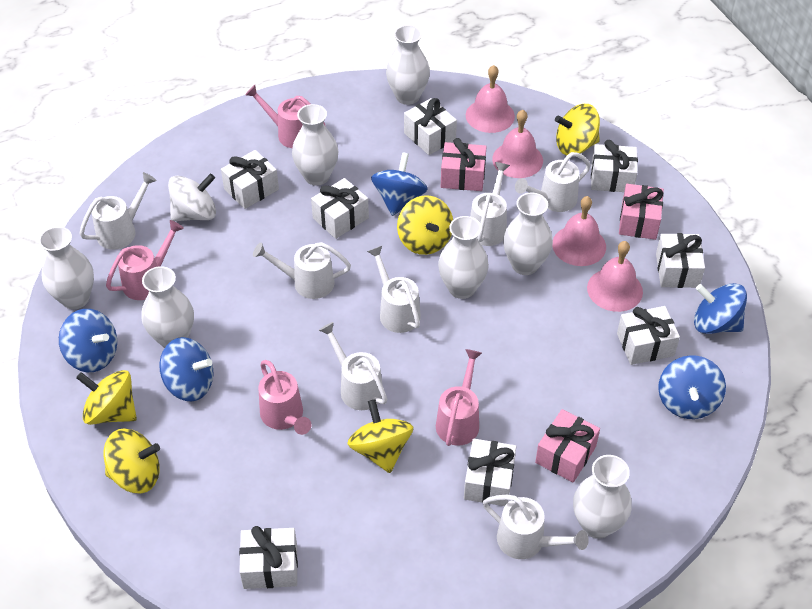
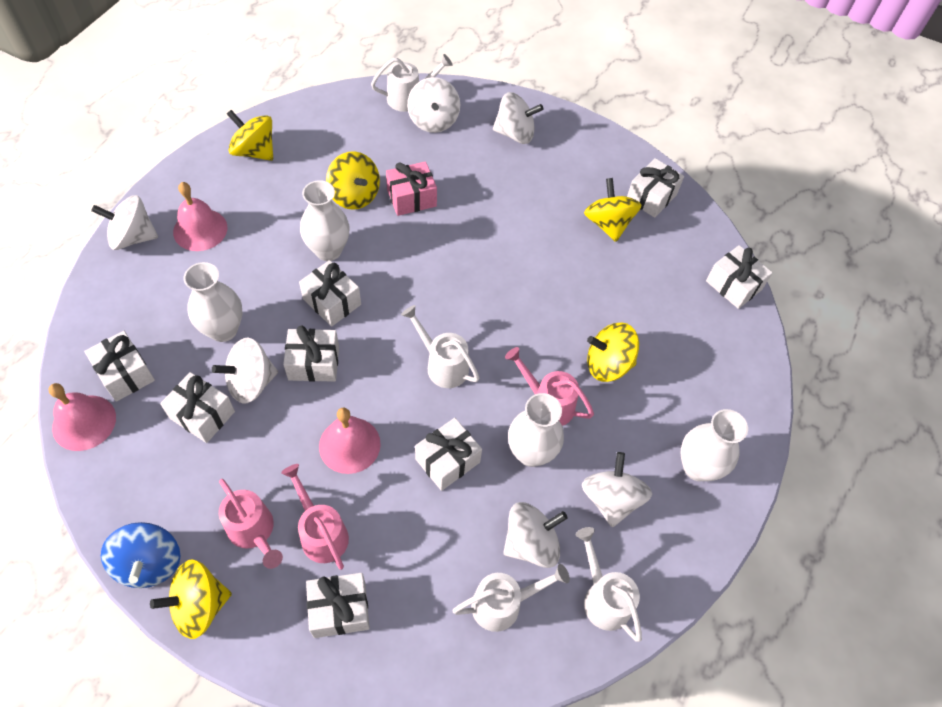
blue spinning top: [59,309,117,372] [159,337,213,401] [371,152,428,216] [658,355,726,419] [694,283,747,334] = 5 -> [101,522,180,588] = 1
pink bell: [466,65,515,133] [492,110,543,178] [552,196,606,266] [587,241,643,312] = 4 -> [49,383,116,451] [173,182,227,251] [319,407,381,474] = 3
pink gift: [441,138,487,191] [535,409,600,483] [619,184,664,240] = 3 -> [386,161,437,216] = 1
pink watering can: [106,220,184,300] [245,85,326,148] [258,360,312,435] [436,349,482,446] = 4 -> [219,479,283,569] [281,464,349,570] [505,347,594,426] = 3
white spinning top: [168,173,216,221] = 1 -> [91,195,158,250] [212,338,278,404] [407,77,460,133] [493,92,544,144] [503,502,568,568] [582,452,652,527] = 6
white vase: [39,226,94,309] [141,266,194,348] [292,104,338,186] [386,25,430,105] [438,216,489,299] [503,193,553,275] [573,455,632,539] = 7 -> [184,262,242,342] [300,180,350,261] [508,393,564,467] [681,409,748,481] = 4
white watering can: [79,172,157,249] [253,242,351,299] [319,322,387,410] [367,246,421,333] [470,162,510,246] [483,495,589,559] [515,152,591,212] = 7 -> [371,54,453,112] [401,305,480,388] [452,564,570,632] [576,527,642,642] = 4

